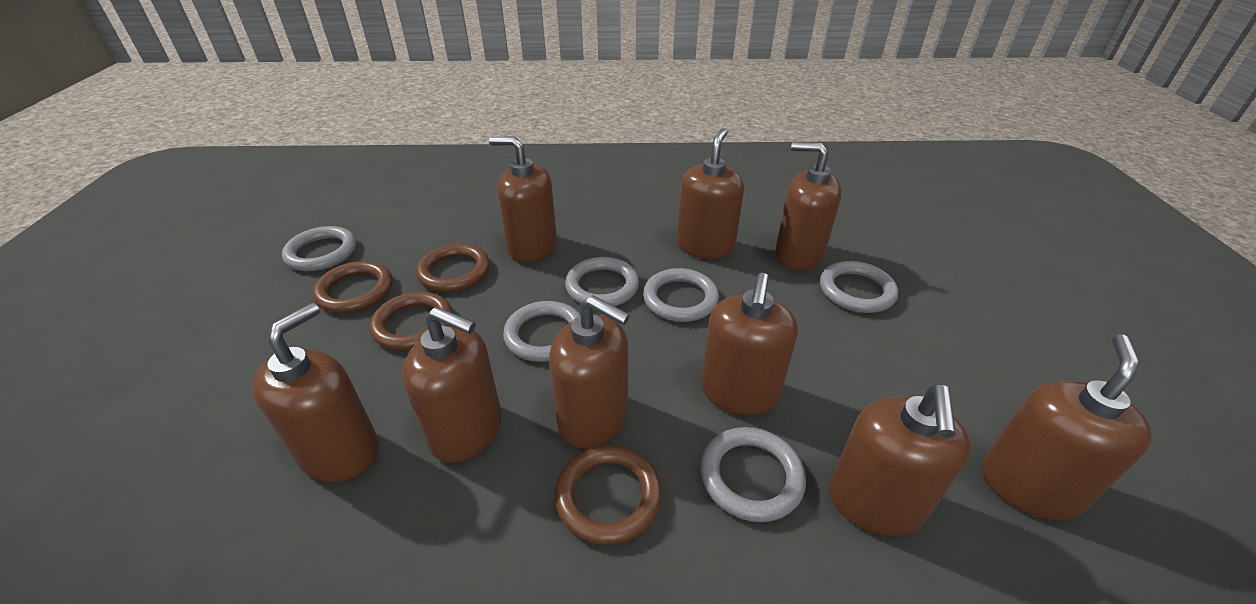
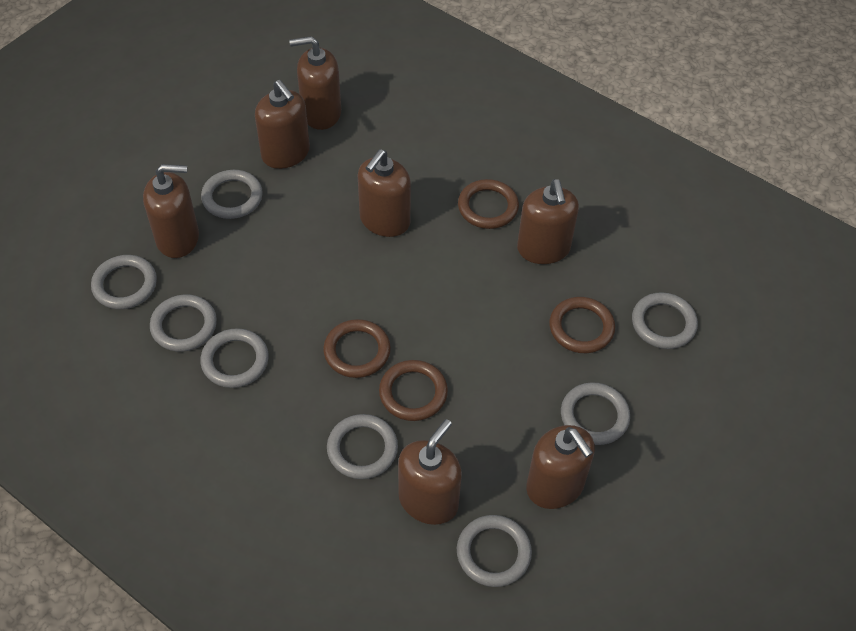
brown soap dispenser: [252,303,379,482] [402,307,502,463] [489,136,557,263] [549,295,630,449] [677,128,744,259] [701,273,798,415] [775,142,842,271] [829,384,971,536] [982,335,1152,520] = 9 -> [143,164,199,258] [255,80,310,169] [289,36,341,130] [358,149,411,237] [398,419,462,525] [517,179,579,264] [526,425,595,509] = 7
grey ring: [282,226,356,271] [503,301,580,362] [565,257,639,306] [643,268,719,322] [701,427,806,522] [820,261,898,313] = 6 -> [91,255,157,309] [150,295,217,352] [200,328,269,388] [201,170,263,219] [327,414,398,479] [457,515,532,587] [561,382,630,445] [632,292,698,349] = 8

